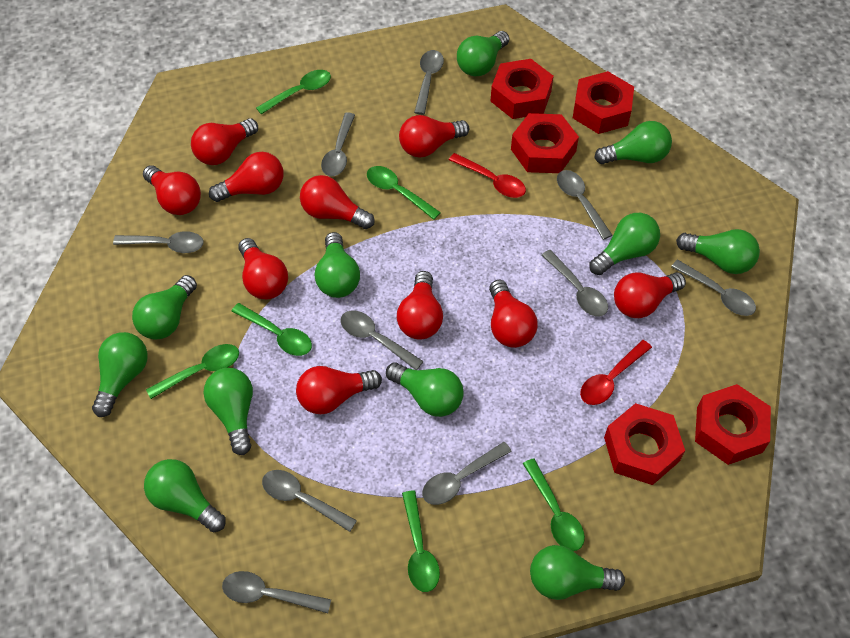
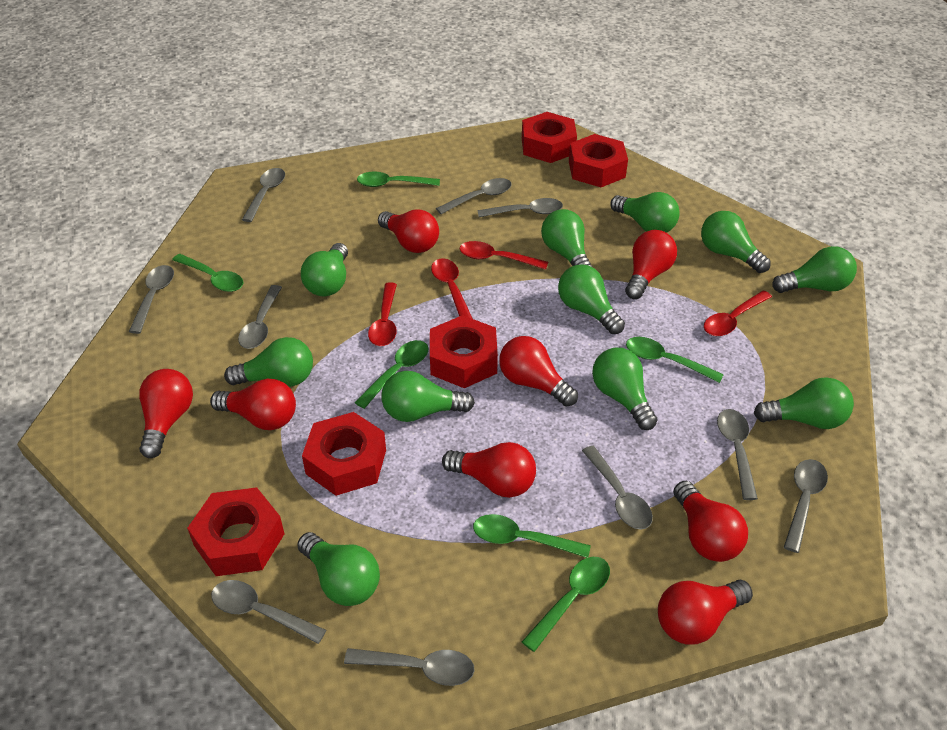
red light bulb: [143,165,201,215] [191,118,258,165] [209,152,284,202] [238,238,288,299] [296,366,382,414] [300,175,375,229] [397,271,443,339] [399,115,469,157] [489,280,538,348] [614,272,686,318] = 10 -> [139,369,193,458] [210,379,296,430] [378,210,439,253] [442,442,536,498] [499,336,578,407] [625,230,677,299] [658,580,753,645] [673,481,748,562] = 8
red spoon: [449,153,526,198] [580,340,652,405] = 2 -> [368,282,397,346] [431,258,473,319] [460,241,548,270] [704,290,772,336] = 4

